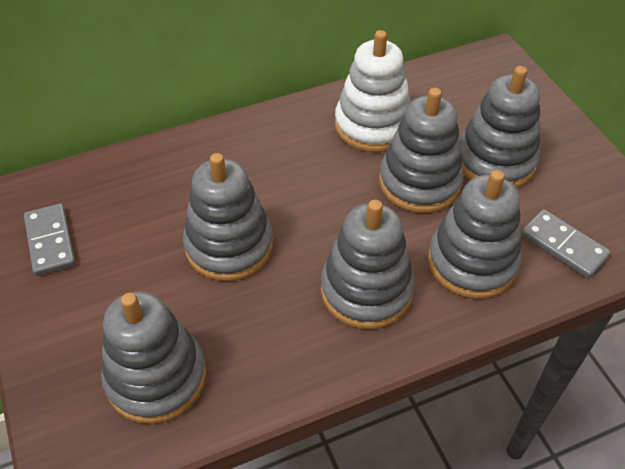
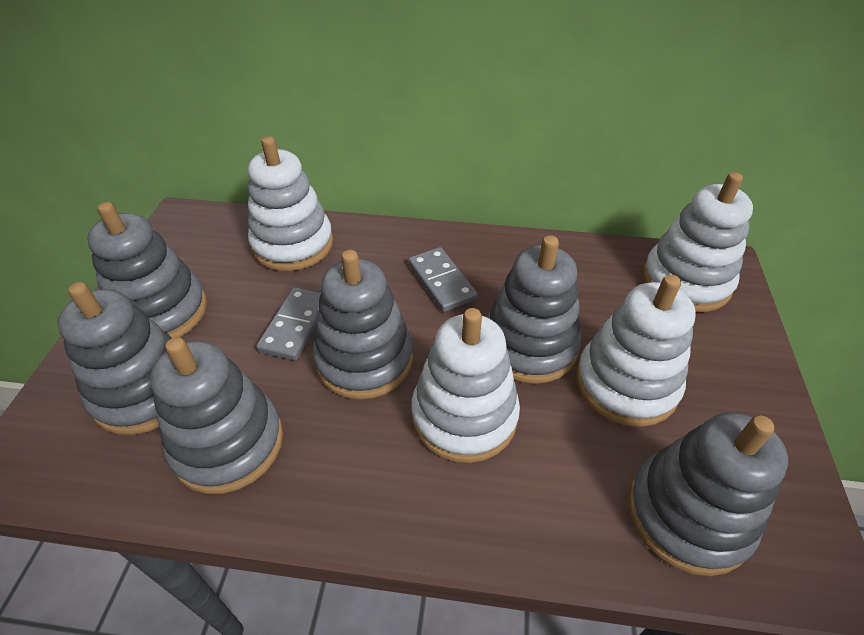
white stacking toy: [335,30,411,152] = 1 -> [248,136,333,271] [411,308,520,463] [576,275,695,427] [643,172,753,312] = 4

